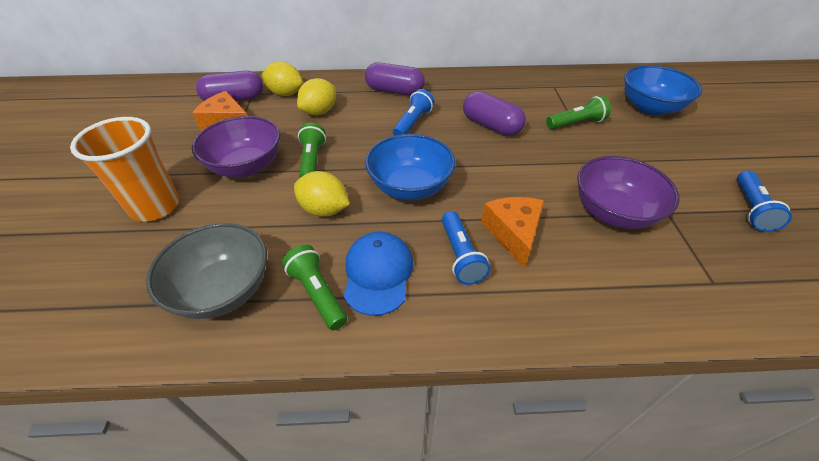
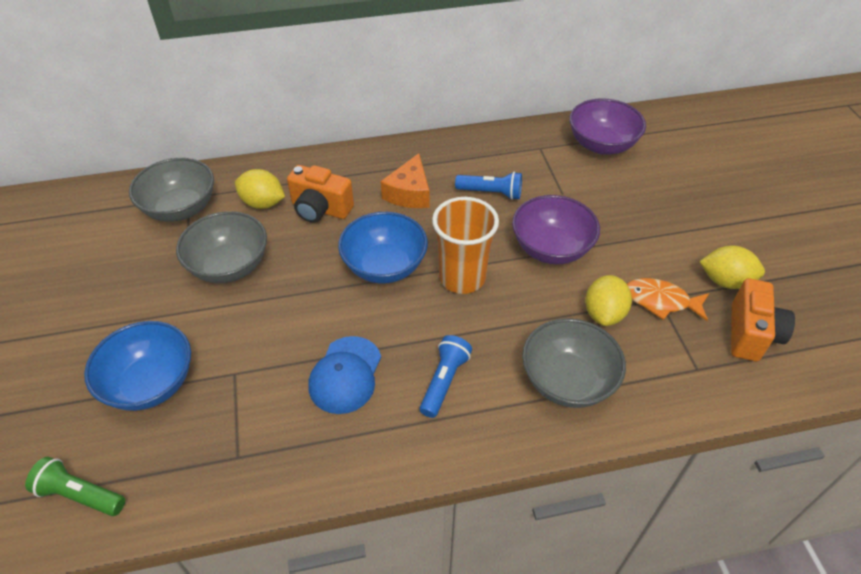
blue flashlight: [393,89,434,136] [442,211,490,285] [737,171,792,232] = 3 -> [420,335,472,418] [455,172,522,200] = 2
green flashlight: [282,245,347,330] [298,123,326,178] [546,96,611,129] = 3 -> [25,457,125,516] = 1
grey bowl: [146,223,267,319] = 1 -> [129,158,214,222] [176,211,267,283] [522,318,626,408] = 3
orange camera: none = 0 -> [287,165,354,223] [731,278,795,361] = 2
orange cheese: [192,91,247,132] [481,197,544,268] = 2 -> [381,153,429,208] = 1
orange fish: none = 0 -> [627,278,709,321] = 1
purple capsule: [196,71,263,101] [365,62,425,96] [463,91,526,136] = 3 -> none = 0

